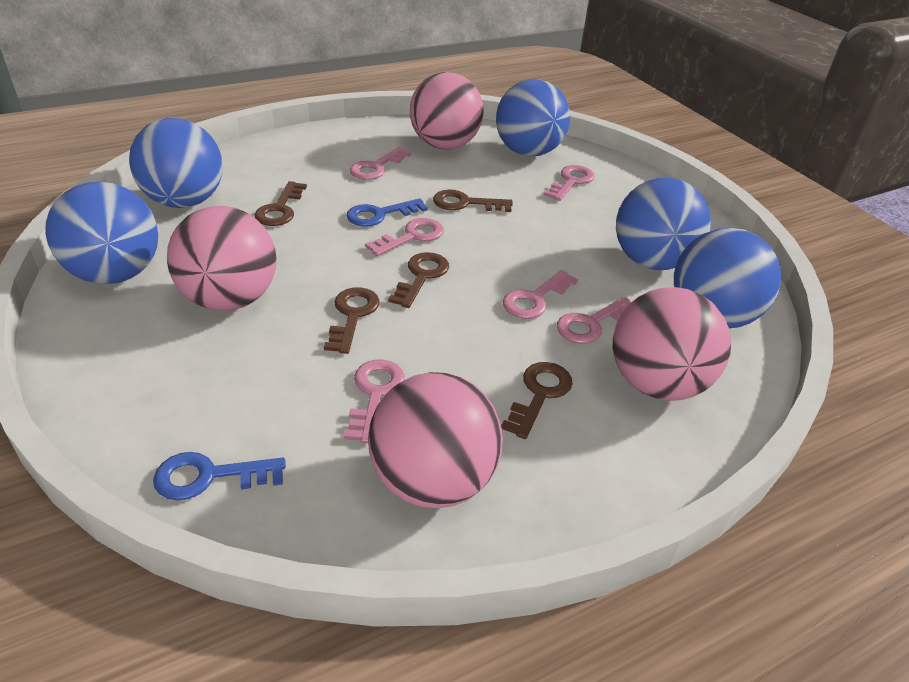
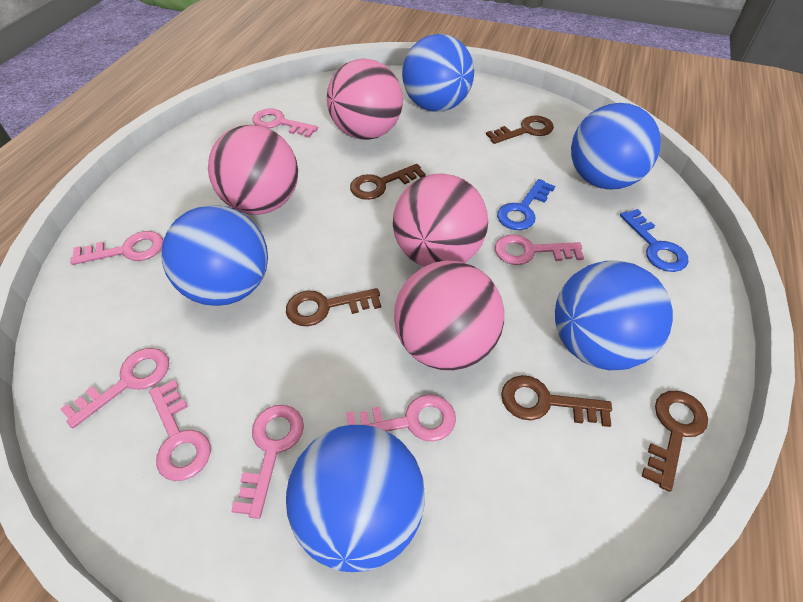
pink key: [344,359,405,443] [350,147,412,180] [365,218,444,256] [503,270,578,319] [544,165,595,201] [557,297,631,344] = 6 -> [60,348,169,428] [70,231,163,265] [149,380,211,481] [231,405,304,519] [252,109,318,138] [346,394,456,442] [495,235,584,265] = 7

